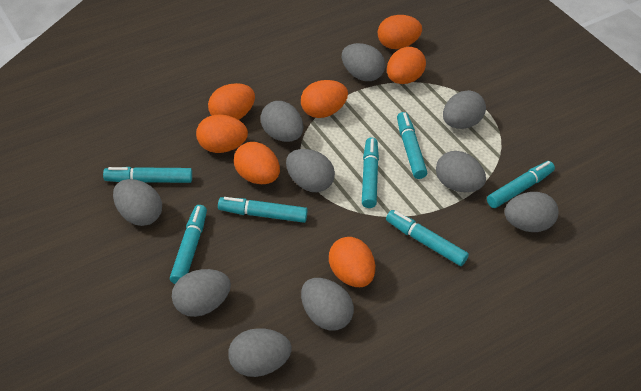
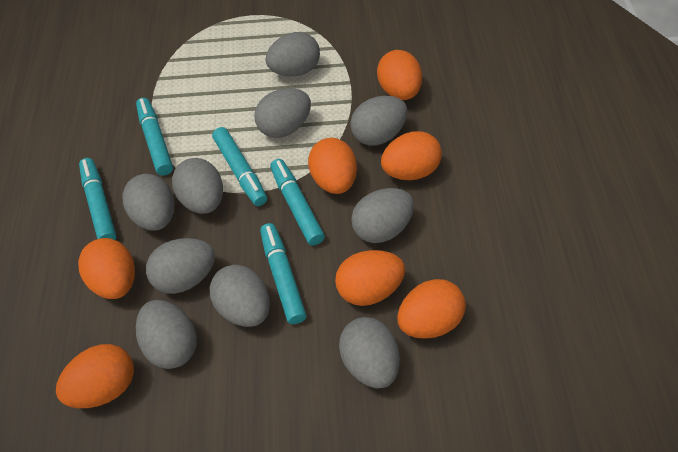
turquoise marker: [103,167,192,183] [170,205,207,284] [218,197,308,223] [362,138,379,208] [386,210,469,266] [397,112,427,179] [487,161,555,208] = 7 -> [79,158,117,240] [136,98,173,176] [212,127,267,206] [260,223,307,324] [270,159,325,246] = 5

